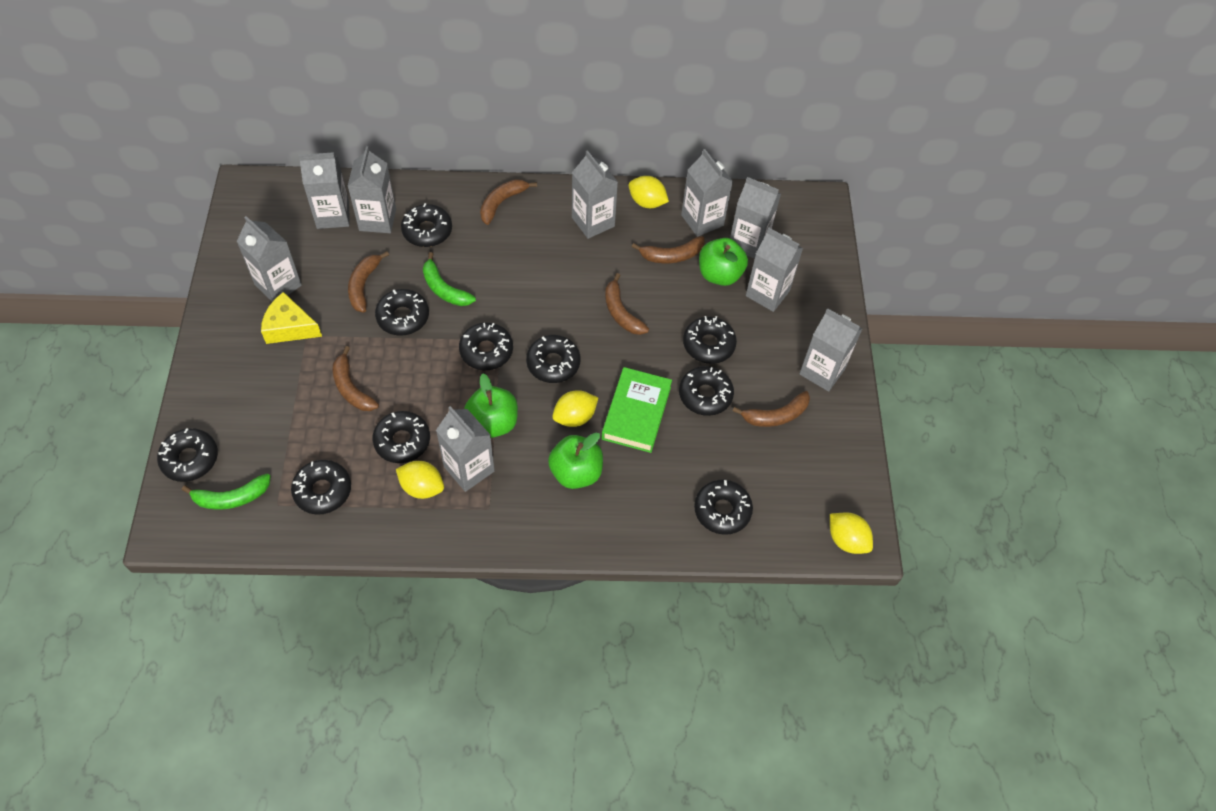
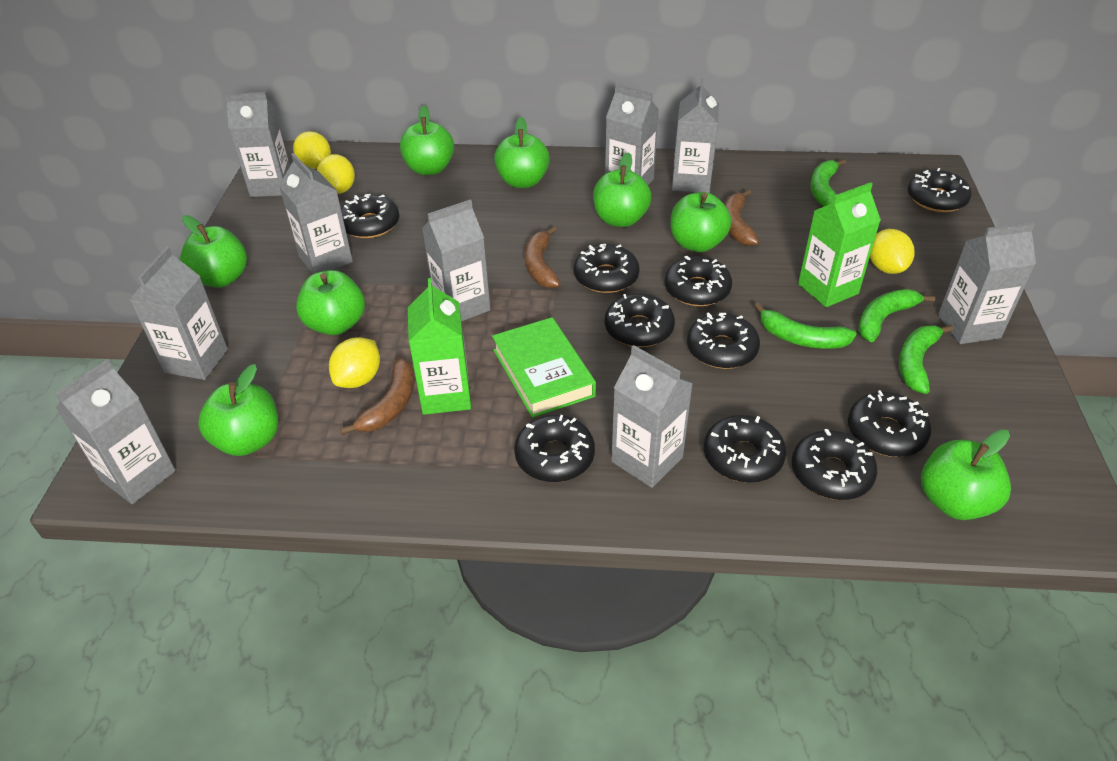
brown banana: [333,346,379,411] [348,251,389,313] [480,179,537,225] [605,273,649,335] [632,236,705,263] [733,391,810,427] = 6 -> [340,358,414,435] [525,226,561,288] [724,189,759,246] = 3
green apple: [464,374,518,438] [548,433,603,489] [699,238,748,286] = 3 -> [180,215,247,288] [198,364,278,456] [296,270,365,335] [400,105,454,175] [494,117,550,188] [593,152,651,227] [671,192,732,252] [921,429,1011,520] = 8
green banana: [182,474,270,510] [423,252,476,306] = 2 -> [754,303,857,349] [810,159,846,206] [858,289,935,342] [899,325,953,394] = 4
green carton: none = 0 -> [408,278,471,415] [798,182,881,307] = 2
yellow cheese: [261,292,322,344] = 1 -> none = 0

